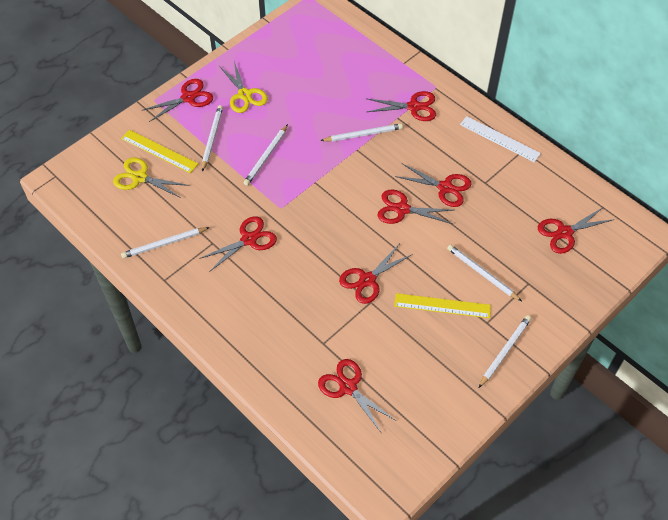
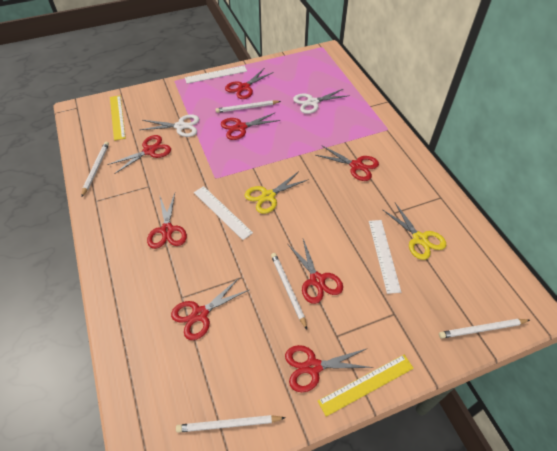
white pencil: [121,227,210,259] [202,105,223,172] [244,124,288,186] [320,123,403,142] [447,244,522,301] [479,315,531,388] = 6 -> [81,142,109,197] [176,415,286,433] [215,100,281,113] [271,253,307,329] [439,319,530,339] = 5
white ruler: [460,116,541,162] = 1 -> [185,66,247,84] [194,186,253,240] [369,220,401,294] = 3
white scissors: none = 0 -> [140,115,199,137] [293,89,350,114] = 2

